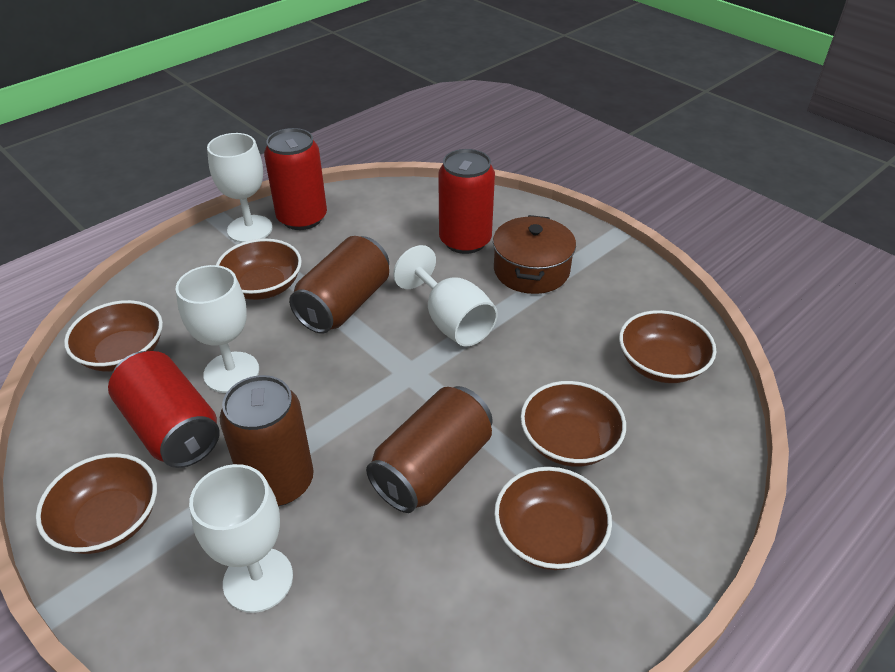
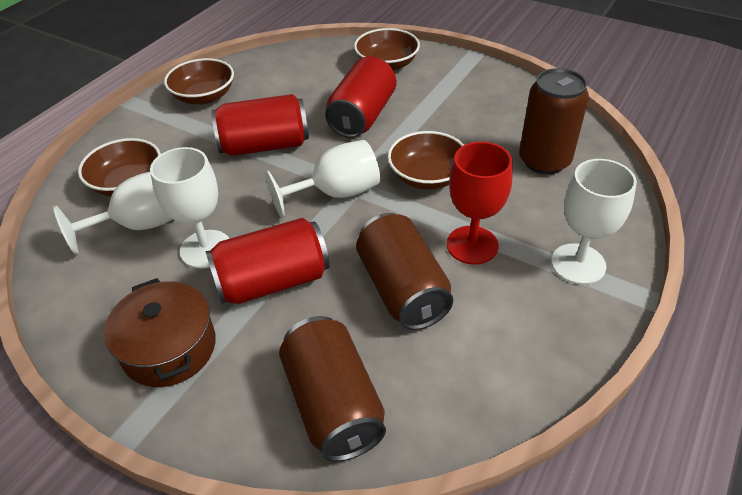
brown bowl: [36,453,157,554] [64,300,163,372] [216,239,302,300] [494,467,612,570] [521,381,626,467] [619,310,716,383] = 6 -> [78,138,161,196] [164,58,234,104] [354,28,420,70] [388,131,464,189] = 4
red goblet: none = 0 -> [447,142,513,265] = 1

